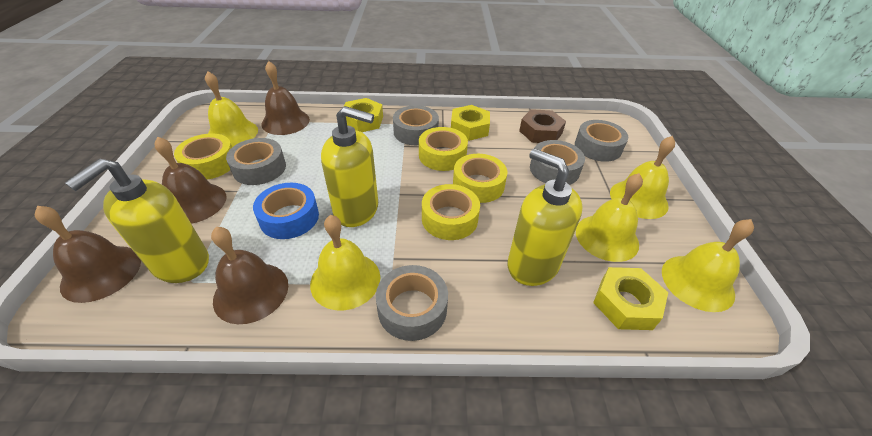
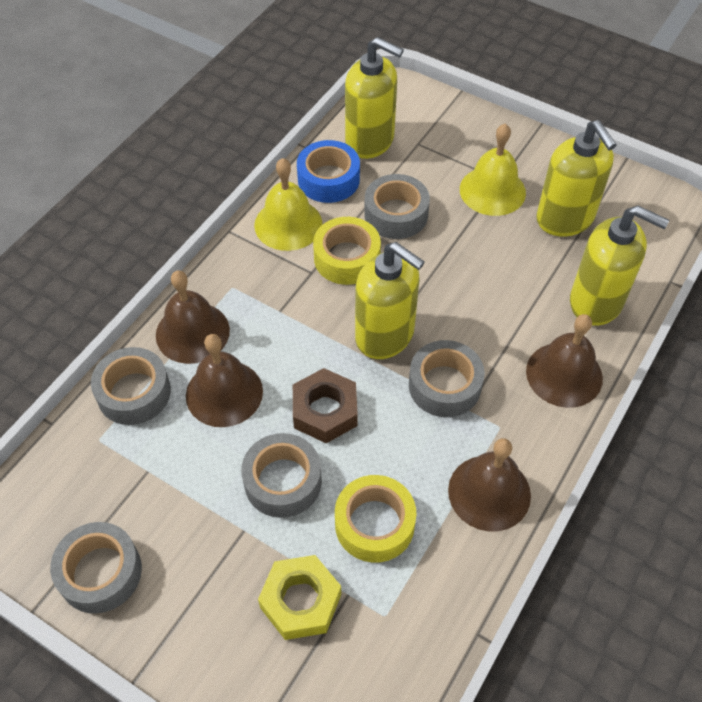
yellow bell: [205,71,258,147] [310,215,381,310] [576,173,643,262] [610,136,675,219] [662,219,754,312] = 5 -> [254,158,322,251] [460,124,526,216] = 2
yellow nut: [344,98,383,132] [451,105,490,141] [593,267,668,330] = 3 -> [258,555,341,640] = 1
yellow soap dispenser: [65,159,209,283] [321,106,378,227] [507,149,583,286] = 3 -> [345,37,404,159] [355,242,425,359] [536,120,617,237] [570,206,669,326] = 4
yellow tape: [174,133,232,180] [419,127,468,171] [422,184,480,240] [453,154,507,203] = 4 -> [313,217,381,285] [335,475,416,563] = 2

